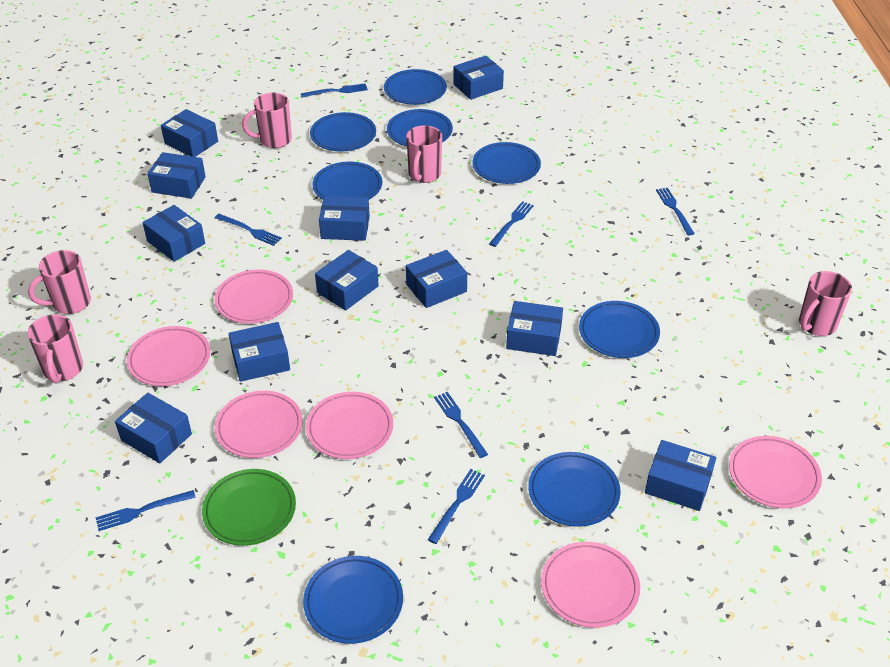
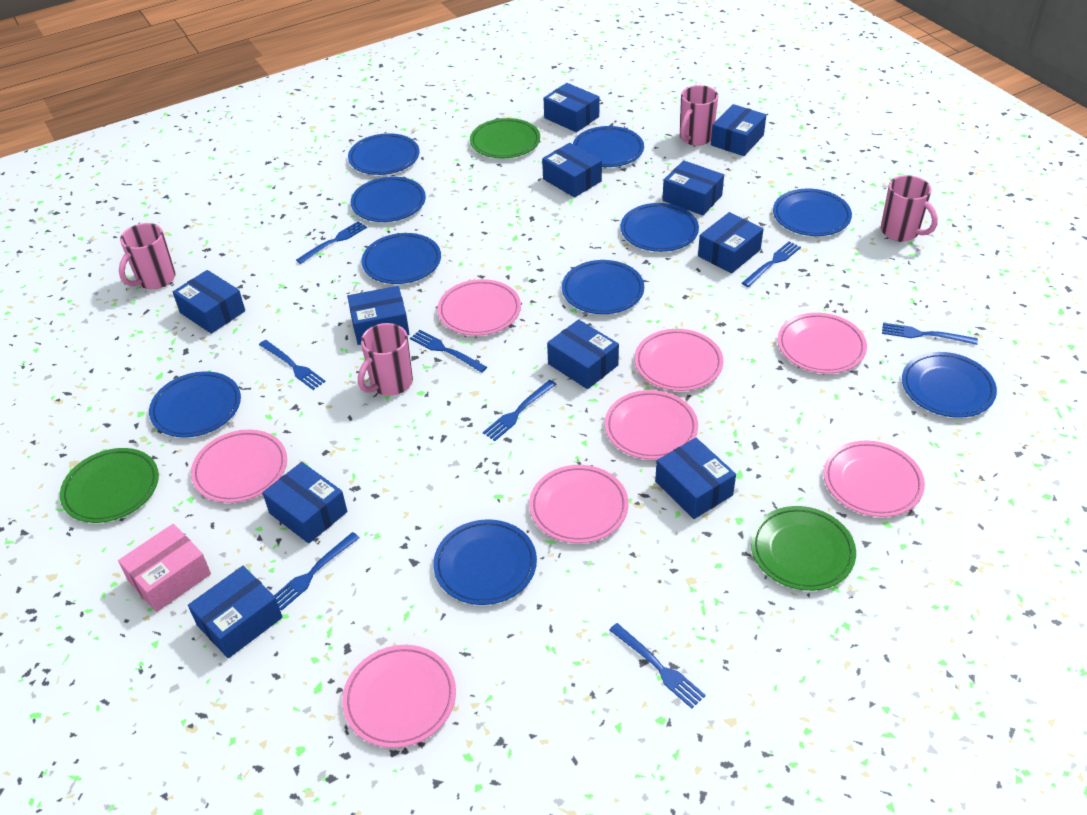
blue fork: [96,490,196,531] [215,214,282,246] [301,83,368,98] [428,469,485,544] [434,392,488,458] [489,201,534,247] [656,188,695,235] = 7 -> [259,340,326,390] [274,532,360,611] [296,221,367,264] [410,330,487,373] [483,380,556,441] [609,623,706,708] [742,241,801,287] [882,323,978,345] = 8
blue plate: [303,556,403,644] [310,112,376,152] [312,162,382,200] [384,69,447,105] [387,109,453,146] [472,142,541,184] [528,452,621,527] [579,301,660,358] = 8 -> [149,371,241,437] [348,133,419,175] [351,177,426,222] [361,233,441,284] [433,519,537,605] [562,260,644,314] [573,126,644,167] [620,203,699,252] [773,189,852,236] [902,352,997,418] = 10
green plate: [202,469,296,546] = 1 -> [60,448,159,523] [470,118,540,159] [751,506,856,591] = 3
pink box: none = 0 -> [118,524,211,612] = 1
pink mug: [27,314,83,384] [28,250,91,314] [242,93,292,148] [406,125,442,183] [799,271,852,336] = 5 -> [119,223,175,289] [358,323,413,396] [680,85,718,146] [881,175,938,241] = 4
pink plate: [127,326,210,386] [215,269,293,324] [215,391,303,458] [306,392,393,459] [541,542,640,628] [729,436,822,509] = 6 -> [191,430,287,503] [342,645,456,748] [437,279,521,336] [529,465,629,543] [605,390,698,460] [634,329,723,391] [778,313,867,373] [824,441,925,517] = 8

